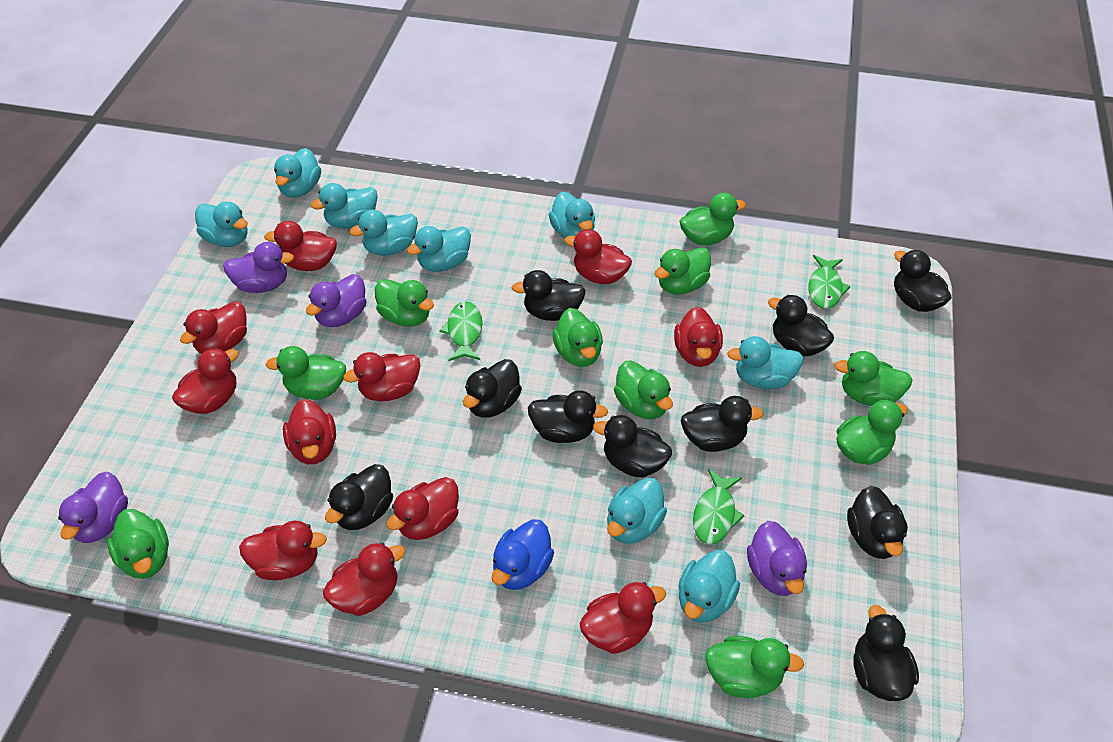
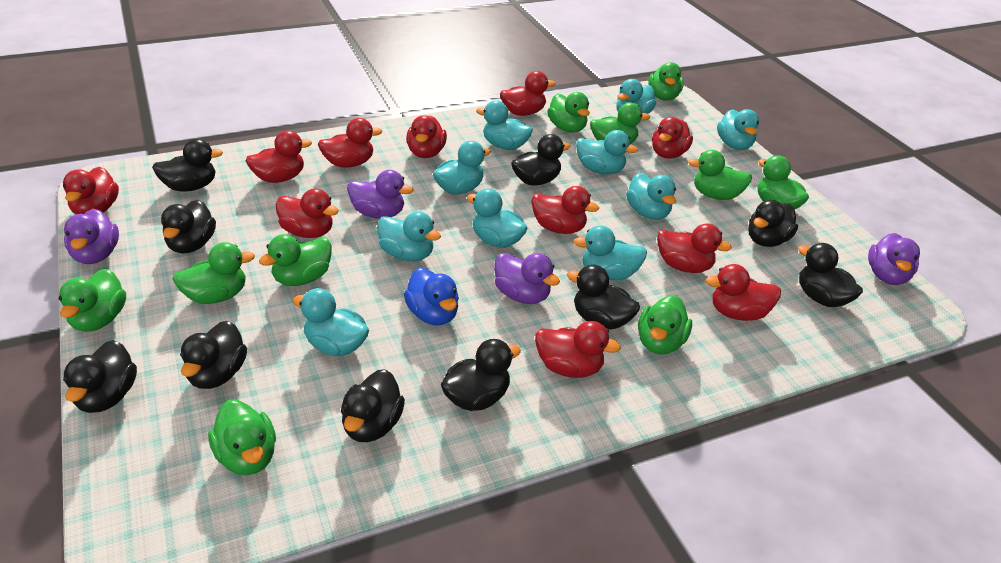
green fish: [440,301,483,361] [693,469,745,544] [808,255,851,309] = 3 -> none = 0
turquoise duck: [195,202,248,247] [274,148,321,198] [311,183,377,229] [350,210,418,256] [407,226,471,272] [549,192,595,239] [607,478,667,544] [678,550,740,623] [727,336,803,389] = 9 -> [293,288,369,356] [377,211,441,261] [433,141,491,195] [467,188,528,248] [476,100,533,150] [573,225,647,280] [576,130,638,174] [616,79,656,114] [626,173,676,220] [717,109,759,150] = 10

